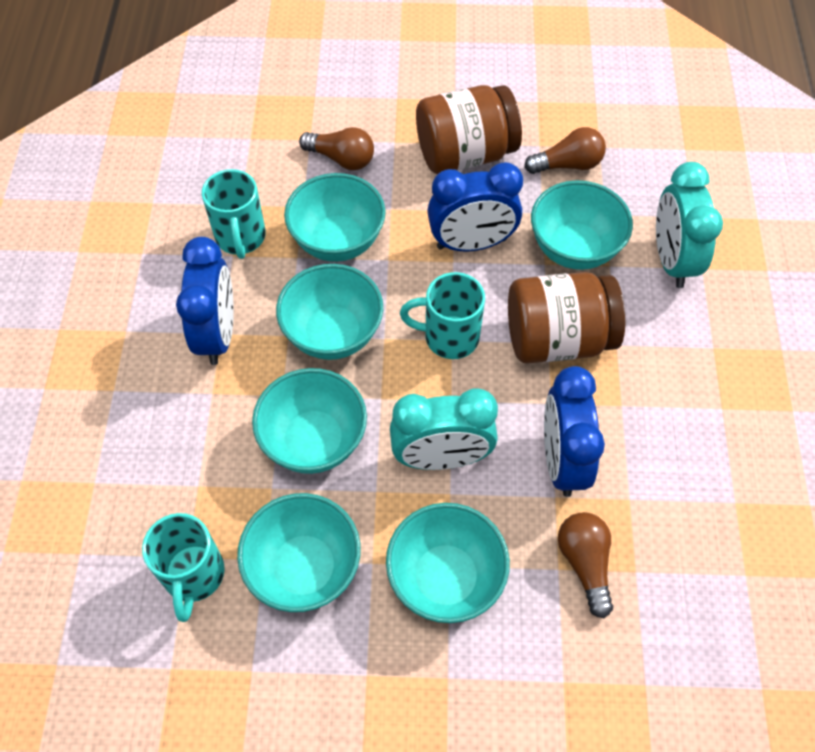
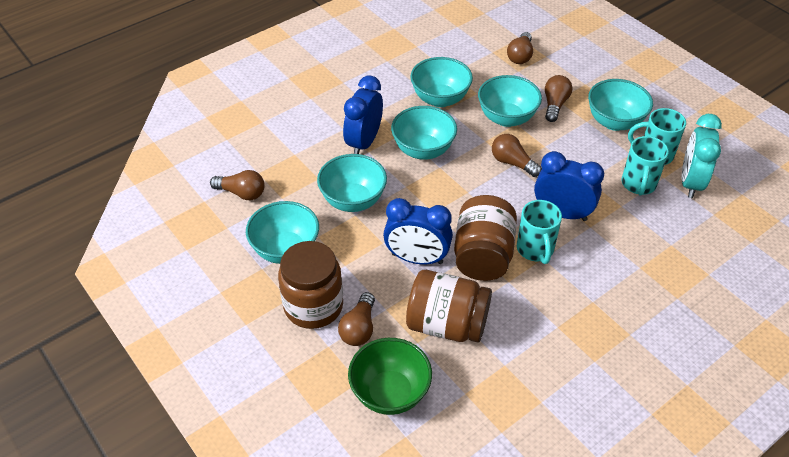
brown jar: [416,85,522,174] [508,272,625,364] = 2 -> [278,241,343,329] [406,270,492,342] [454,195,517,281] = 3
brown light bulb: [299,127,374,170] [524,127,606,174] [558,512,613,618] = 3 -> [210,170,265,200] [338,292,375,346] [492,134,542,177] [507,32,533,64] [545,75,572,122] = 5
green bowl: none = 0 -> [348,338,432,415] = 1
turquoise clock: [390,389,498,470] [656,162,723,288] = 2 -> [682,114,722,199] = 1

